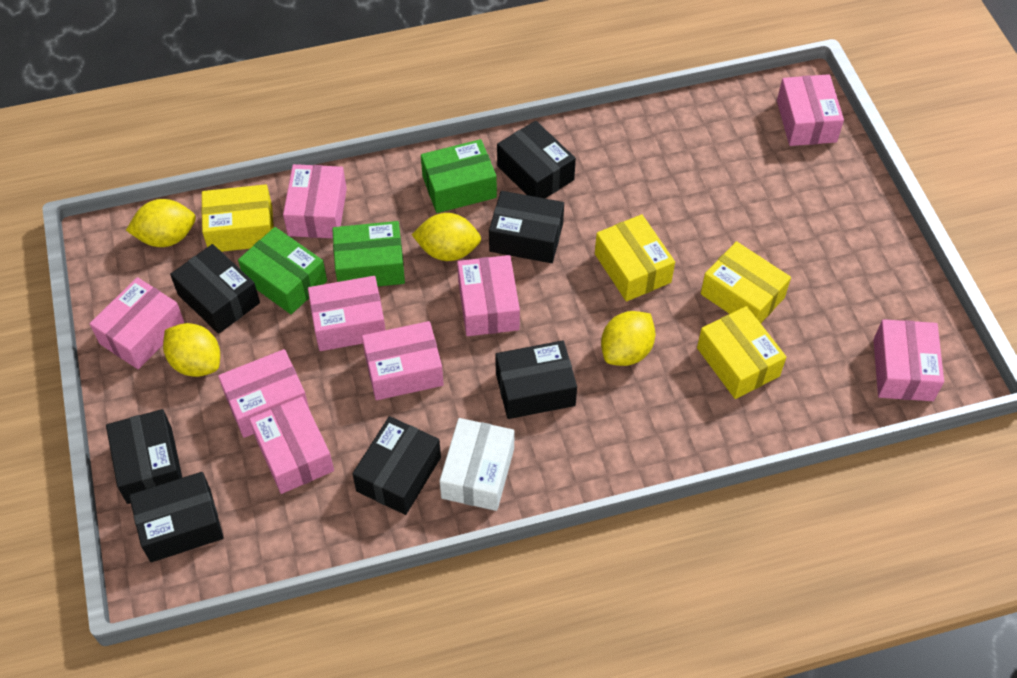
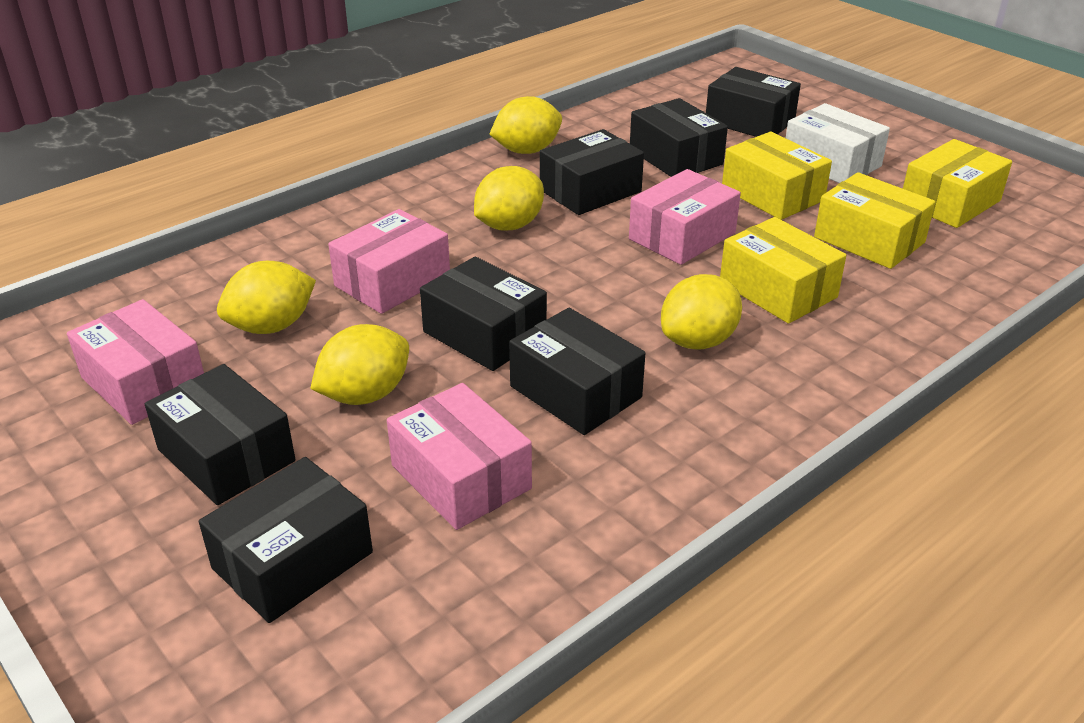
green box: [238,227,327,314] [332,221,405,286] [421,139,497,213] = 3 -> none = 0
pink box: [90,277,184,369] [218,349,309,438] [249,397,334,494] [283,164,347,238] [308,276,386,351] [362,321,444,400] [457,255,520,336] [777,74,844,146] [873,319,944,401] = 9 -> [67,299,204,425] [328,209,450,314] [387,383,532,530] [629,169,741,265] = 4
yellow lemon: [126,199,196,247] [163,323,220,377] [411,213,481,261] [601,311,655,366] = 4 -> [217,261,316,334] [310,324,409,405] [474,166,544,231] [489,96,562,154] [661,274,742,350] = 5

